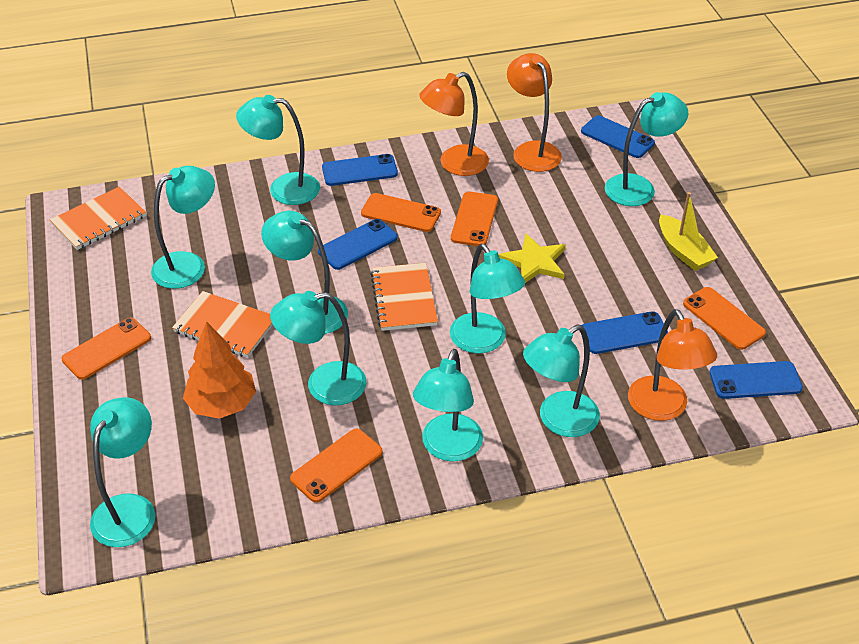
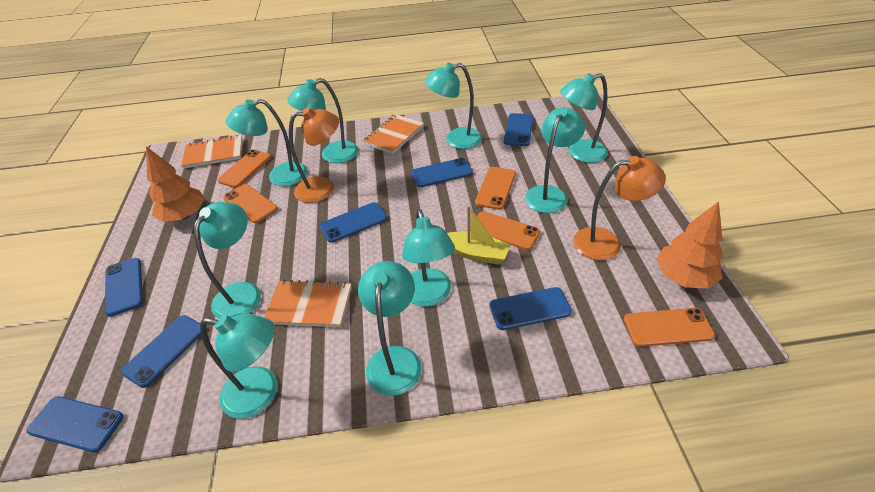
blue phone: [318,219,398,270] [322,154,398,186] [581,115,655,158] [582,311,668,354] [709,361,803,399] = 5 -> [27,396,123,452] [105,258,143,317] [121,315,201,388] [320,202,387,243] [411,158,473,187] [490,287,572,330] [504,113,533,146] = 7
orange lamp: [419,72,489,176] [507,53,562,172] [628,309,717,421] = 3 -> [289,107,339,203] [573,156,666,260] = 2
orange tree: [183,321,256,419] = 1 -> [146,147,205,222] [656,201,723,288] = 2
yellow star: [498,233,566,283] = 1 -> none = 0

